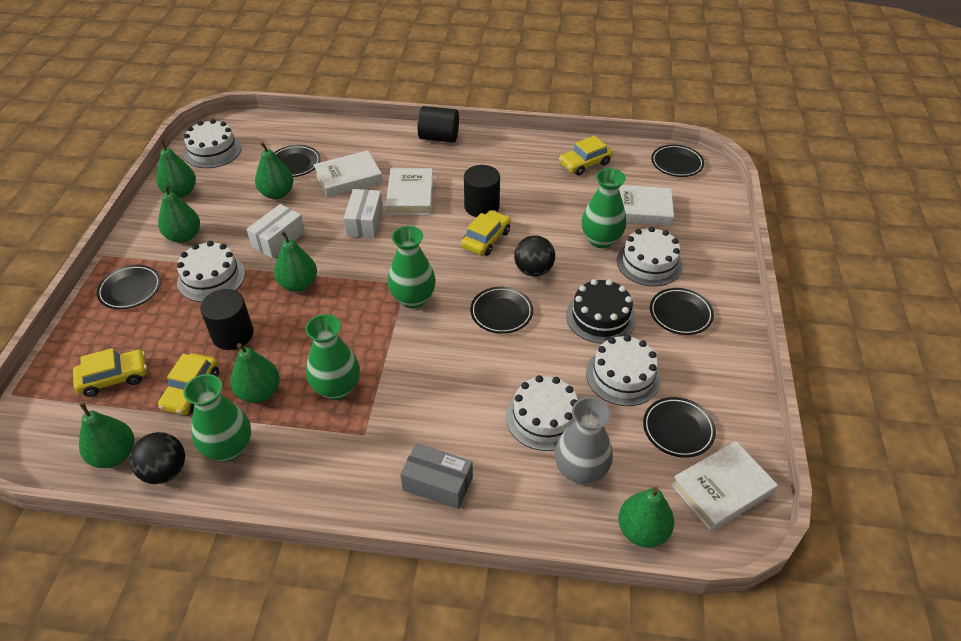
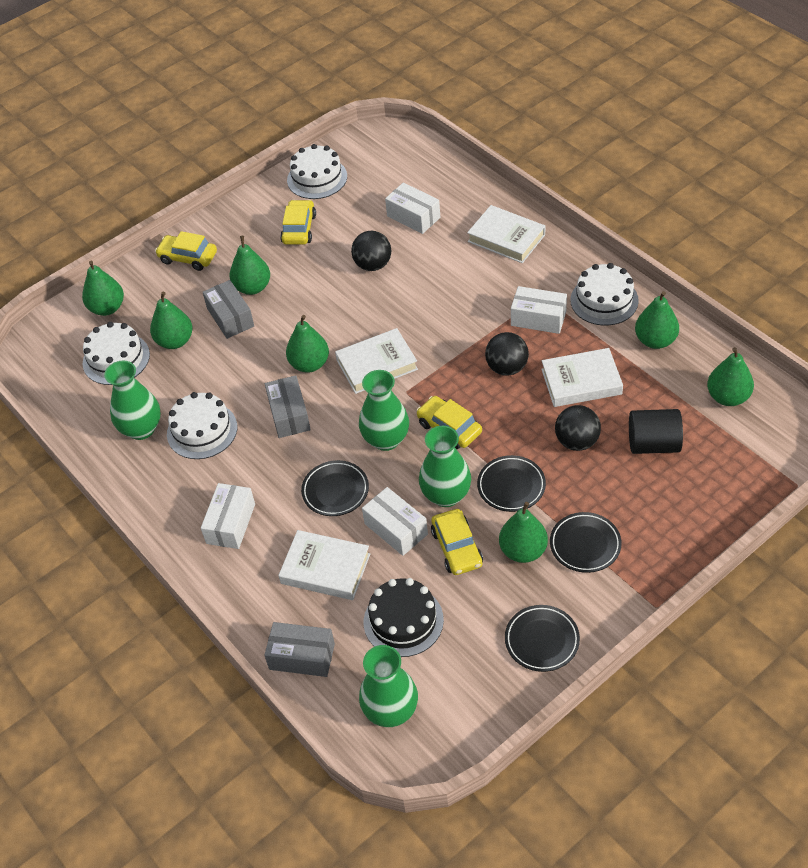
black ball: [130,432,185,484] [514,235,555,277] = 2 -> [351,231,391,271] [485,332,529,376] [555,405,601,451] = 3
black cylinder: [200,289,254,350] [418,106,459,143] [464,165,500,217] = 3 -> [629,409,683,454] = 1
black plate: [97,265,161,309] [274,145,321,177] [470,287,533,334] [643,397,716,458] [650,288,714,335] [651,145,704,177] = 6 -> [301,460,369,516] [477,455,546,512] [505,605,580,672] [550,512,622,573] = 4
grey box: [400,443,473,509] = 1 -> [203,280,254,339] [264,622,335,677] [265,375,311,438] = 3
grey vase: [555,397,613,485] = 1 -> none = 0
white box: [247,204,305,258] [343,189,383,238] = 2 -> [201,483,255,549] [362,487,428,556] [385,182,440,234] [511,286,567,334] = 4
white cake: [177,241,245,302] [184,119,242,168] [506,375,578,451] [586,335,661,406] [617,227,683,287] = 5 -> [83,322,150,385] [167,392,237,459] [287,144,347,199] [570,263,639,326] = 4

